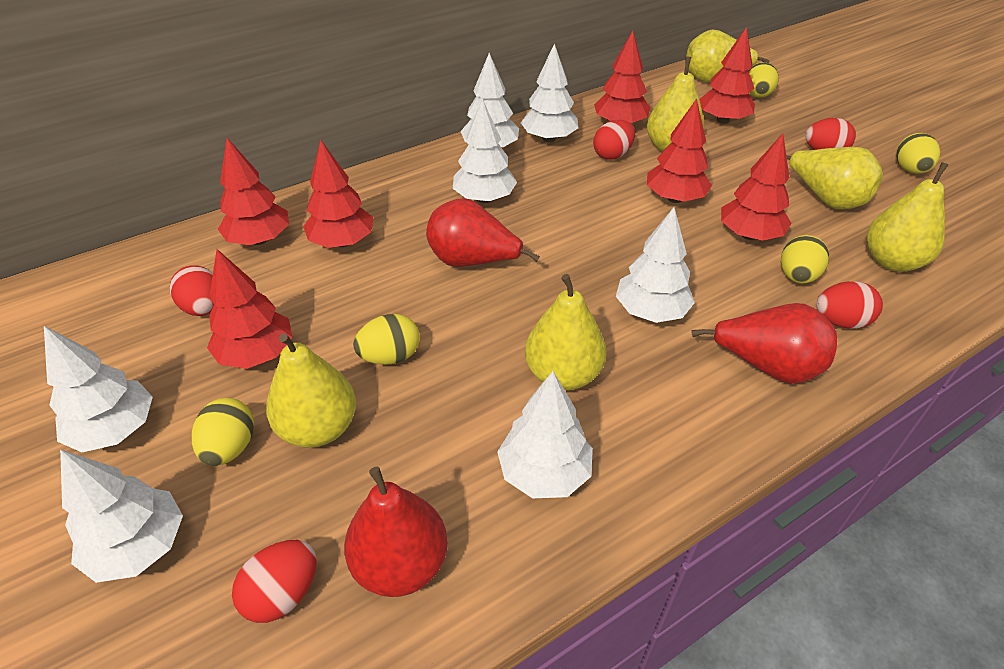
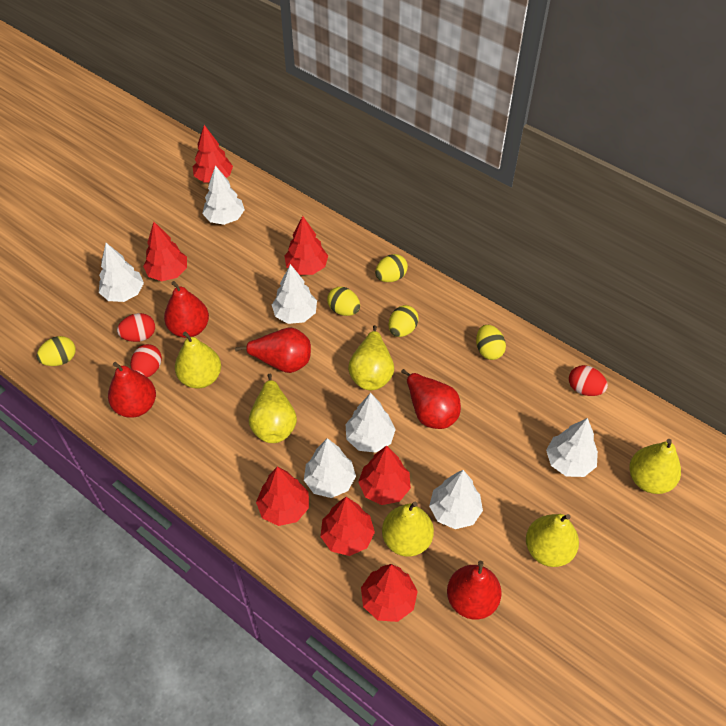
red egg: [170,265,214,316] [232,540,317,623] [593,120,635,160] [805,118,856,150] [817,281,883,329] = 5 -> [117,313,155,342] [130,344,162,377] [569,365,608,396] = 3
red pear: [344,467,448,597] [426,198,540,267] [691,303,837,384] = 3 -> [108,362,156,418] [164,281,209,338] [235,328,311,373] [401,369,461,429] [447,561,501,619] = 5

